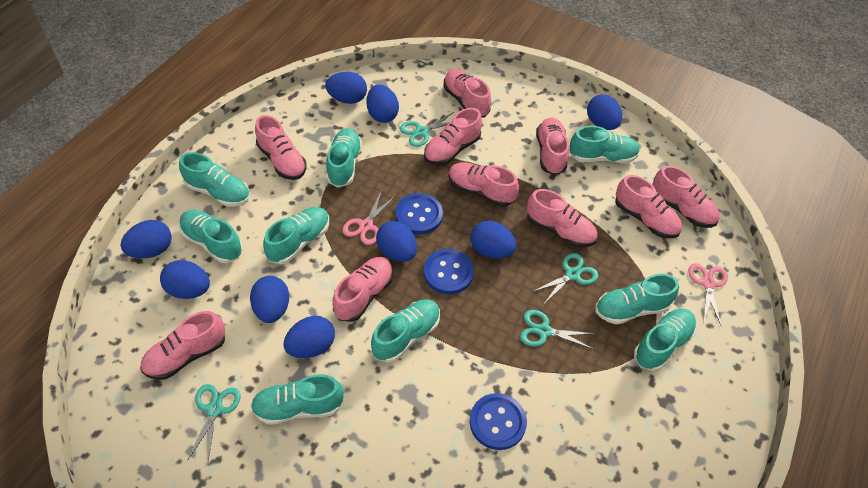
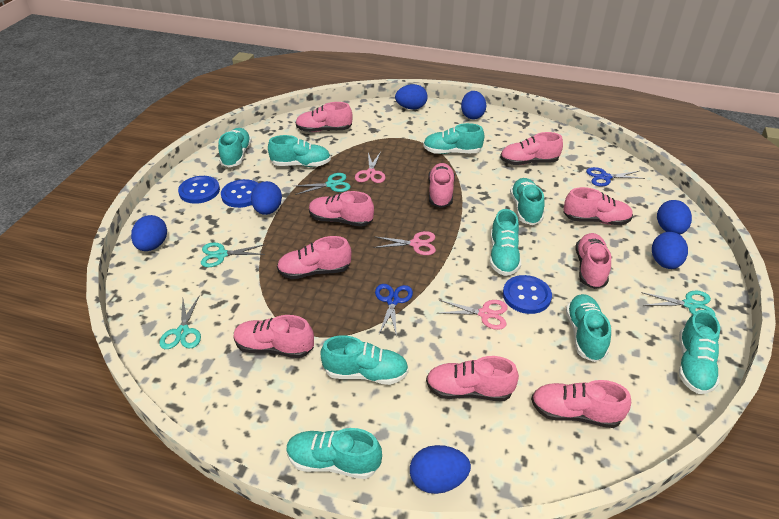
blue egg: [120,220,172,258] [160,260,210,299] [250,276,289,323] [283,316,335,358] [325,72,367,104] [366,84,399,123] [376,221,417,262] [471,221,517,259] [587,94,622,130] = 9 -> [131,215,167,251] [251,181,282,215] [395,84,428,109] [410,445,471,494] [461,91,486,120] [652,232,688,269] [657,200,692,235] = 7
blue scissors: none = 0 -> [375,284,413,337] [586,167,645,187] = 2
pink scissors: [342,192,395,245] [688,263,728,325] = 2 -> [355,152,385,183] [373,231,436,255] [439,300,508,330] = 3

